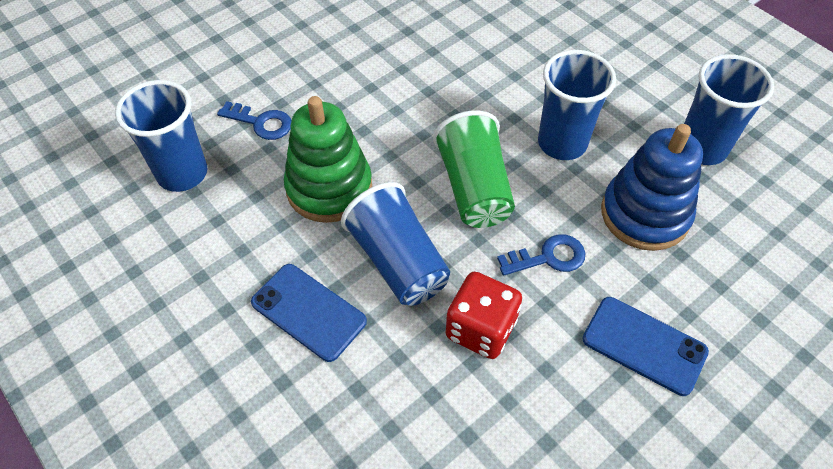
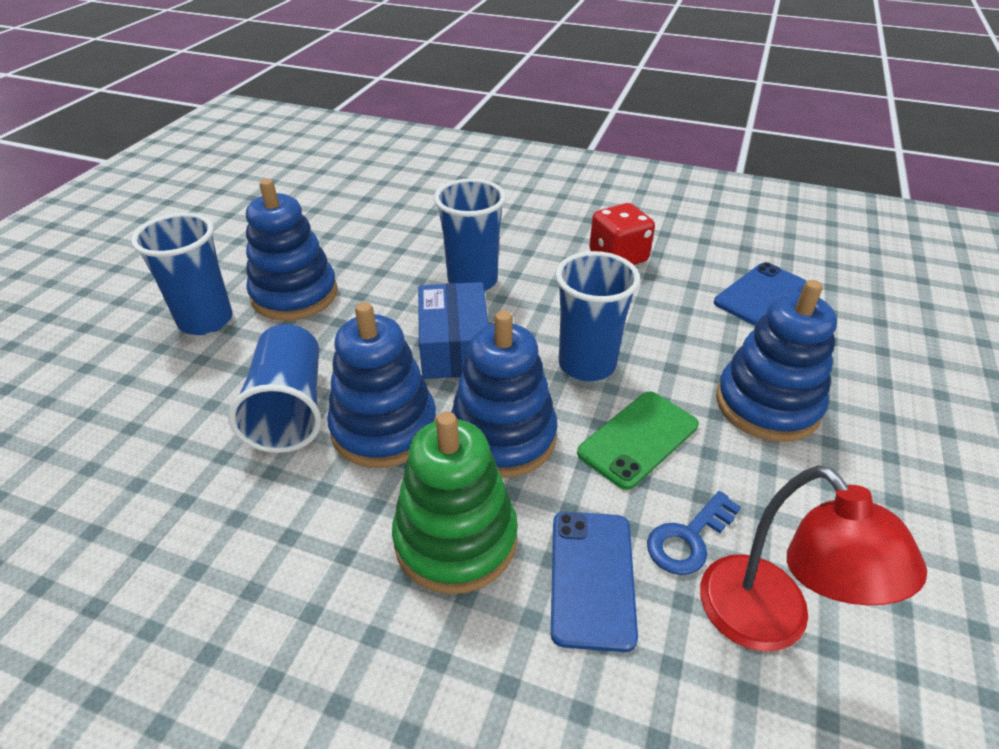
blue box: none = 0 -> [418,282,489,379] = 1
blue key: [217,101,292,140] [497,234,585,276] = 2 -> [647,491,741,575] = 1
blue stacking toy: [601,124,703,251] = 1 -> [246,179,338,321] [327,302,437,468] [451,311,558,478] [716,280,837,442] = 4
green cup: [433,110,515,228] = 1 -> none = 0
green phone: none = 0 -> [577,391,699,490] = 1
red lamp: none = 0 -> [700,466,927,652] = 1

